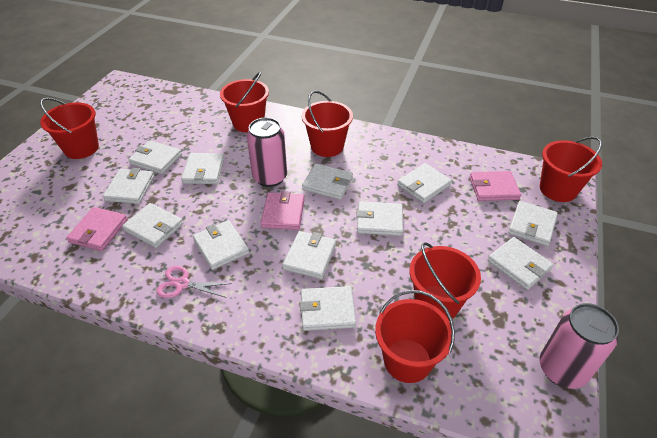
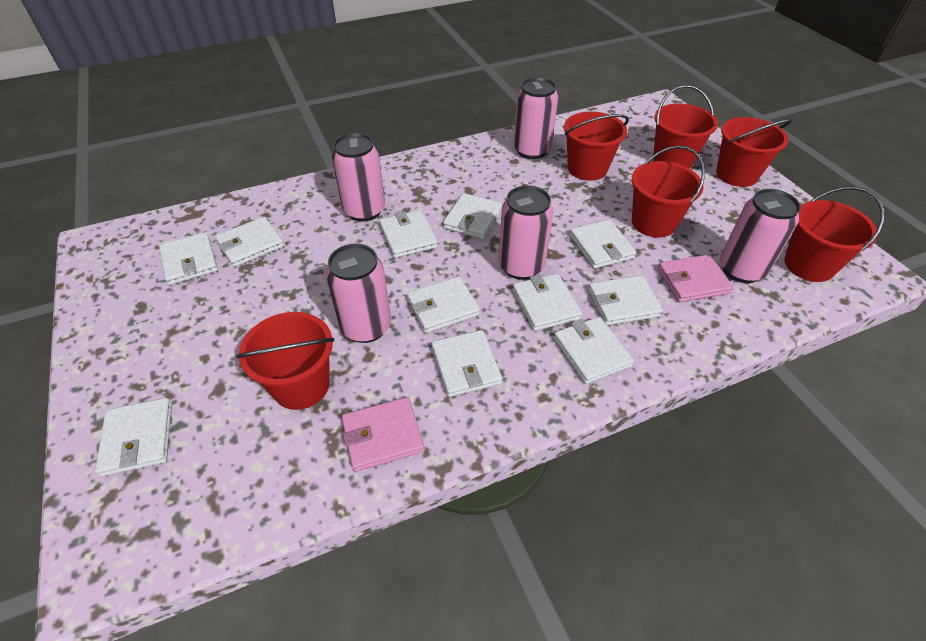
pink can: [247,117,287,187] [540,303,619,389] = 2 -> [326,244,391,343] [332,133,385,221] [498,185,554,280] [514,77,558,159] [720,189,801,283] = 5
pink scissors: [156,266,232,298] = 1 -> none = 0
pink wallet: [66,207,128,251] [261,191,305,230] [470,171,521,201] = 3 -> [342,397,424,472] [657,255,734,302] = 2
white wallet: [103,168,154,204] [122,203,183,248] [128,140,182,174] [181,153,224,184] [193,220,249,270] [282,231,336,279] [300,286,356,331] [302,163,353,200] [356,201,403,236] [397,163,452,203] [488,237,554,290] [508,201,558,246] = 12 -> [95,398,172,476] [159,232,218,285] [215,217,284,267] [379,210,438,258] [407,276,480,333] [431,330,502,397] [443,193,502,239] [512,273,582,331] [554,317,634,384] [570,219,636,269] [588,275,663,326] = 11

